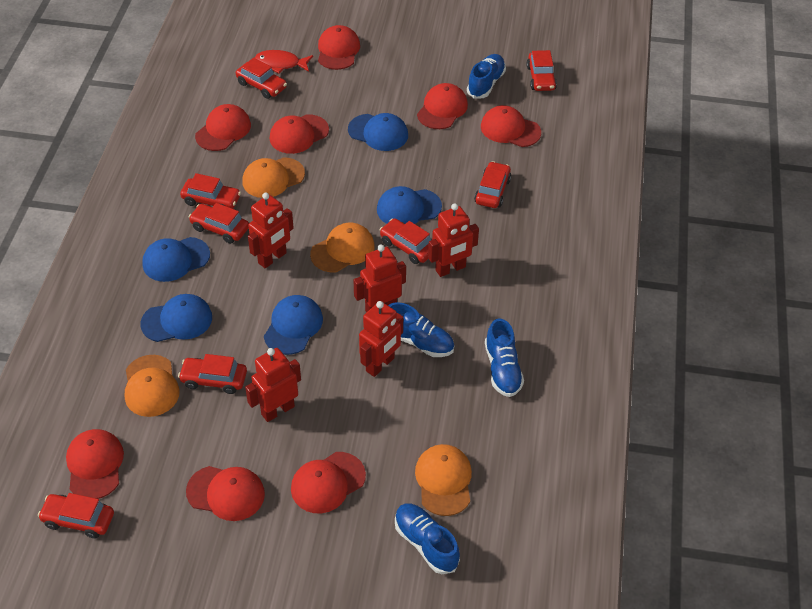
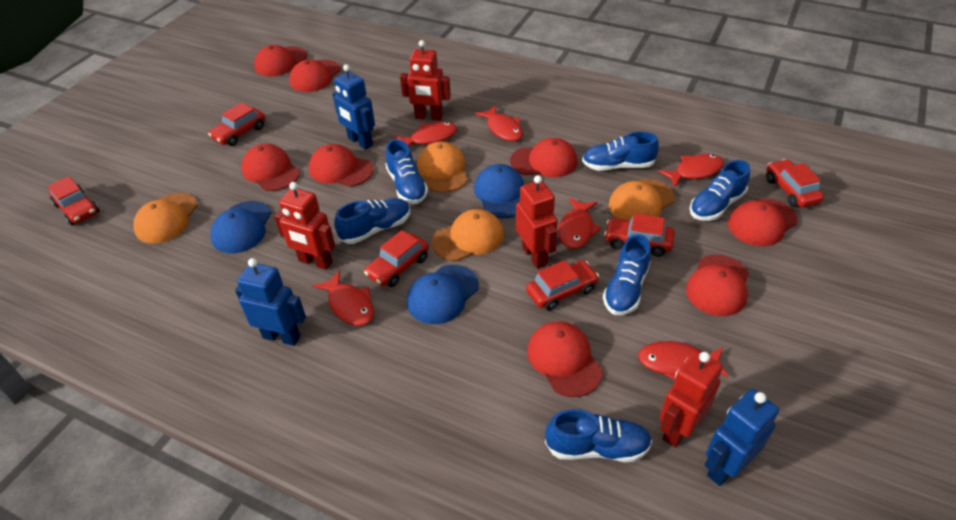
blue cap: [140,294,212,342] [142,237,210,282] [264,295,323,355] [348,113,408,151] [377,186,442,224] = 5 -> [210,201,271,253] [407,265,479,324] [474,164,524,218] = 3
blue robot: none = 0 -> [235,258,306,346] [332,64,375,150] [705,389,779,486] = 3
blue shoe: [388,302,454,357] [395,503,460,574] [467,54,506,99] [485,318,524,397] = 4 -> [334,198,411,244] [385,139,428,204] [545,409,652,462] [582,132,659,171] [603,234,651,315] [690,160,750,221] = 6
red car: [38,493,114,539] [178,354,247,394] [180,173,241,209] [189,203,249,244] [236,58,287,99] [380,219,431,264] [474,161,511,208] [526,50,557,91] = 8 -> [48,176,99,225] [208,103,265,146] [364,230,429,287] [526,260,599,311] [604,213,675,256] [766,159,824,208] = 6
red fish: [255,50,313,74] = 1 -> [312,270,374,326] [394,122,457,147] [475,105,523,141] [558,198,601,249] [638,341,728,380] [658,154,724,188] = 6
red robot: [245,348,301,422] [248,193,294,268] [354,245,406,313] [359,301,403,377] [428,203,479,277] = 5 -> [274,182,335,270] [400,40,451,121] [516,175,558,269] [659,350,723,448] = 4

